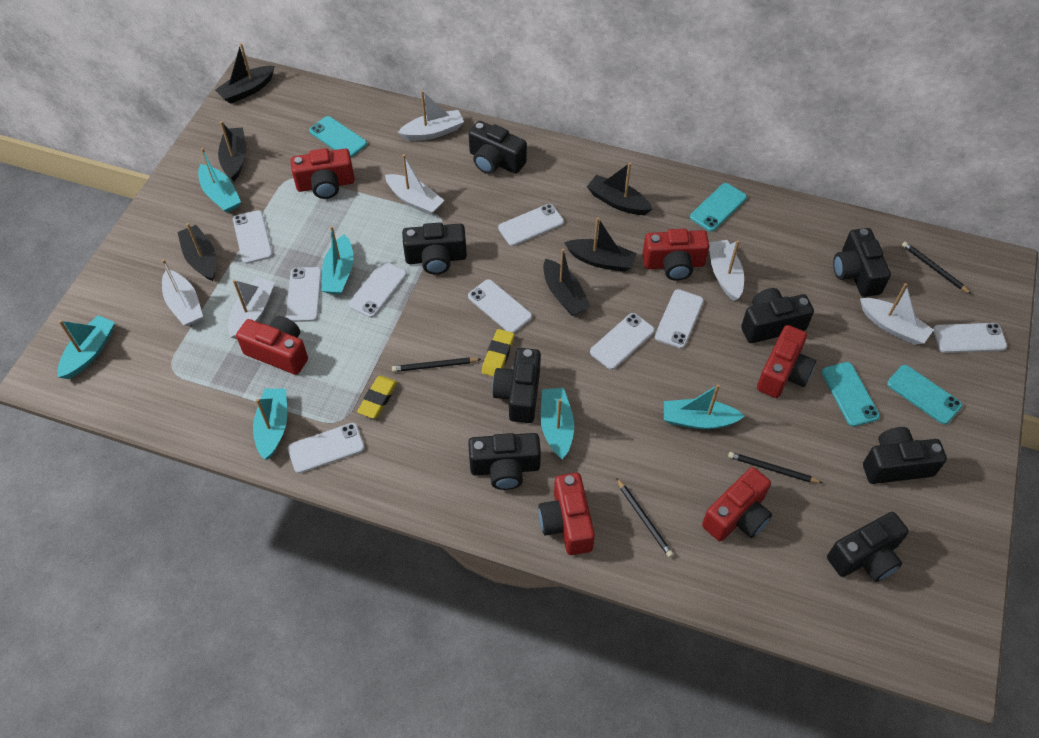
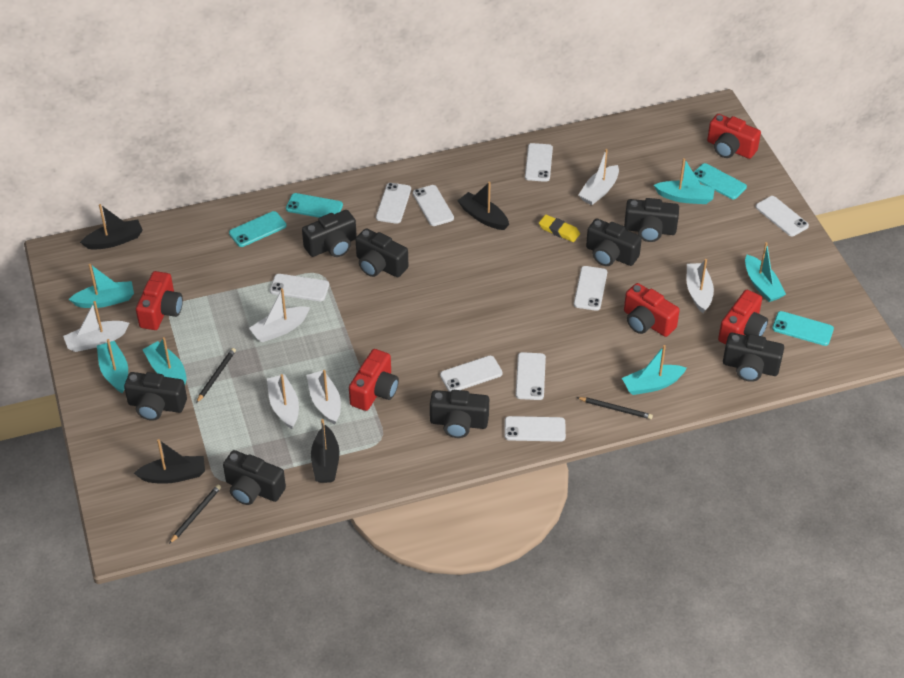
black boat: [178,223,216,281] [215,43,275,104] [218,121,246,181] [543,249,591,316] [564,217,637,272] [587,163,652,215] = 6 -> [80,204,143,250] [134,439,205,484] [311,419,340,483] [457,182,509,230] = 4
black pencil: [392,357,481,372] [616,478,673,557] [728,452,822,483] [902,242,971,294] = 4 -> [169,485,221,544] [196,348,236,403] [576,397,653,419] = 3
red camera: [236,316,308,375] [290,148,355,199] [538,473,595,555] [642,229,709,281] [702,467,772,541] [757,325,816,398] = 6 -> [136,271,183,330] [349,349,399,411] [624,283,680,337] [707,114,761,159] [718,290,768,344] = 5
yellow eraser: [357,376,398,419] [482,329,514,377] = 2 -> [539,215,580,242] = 1

